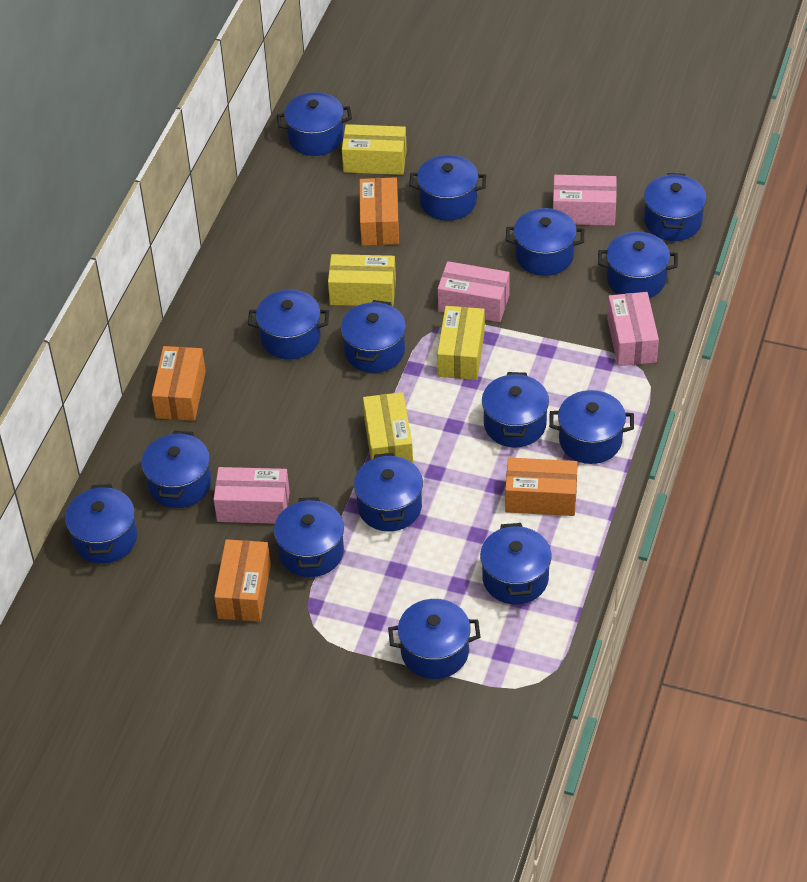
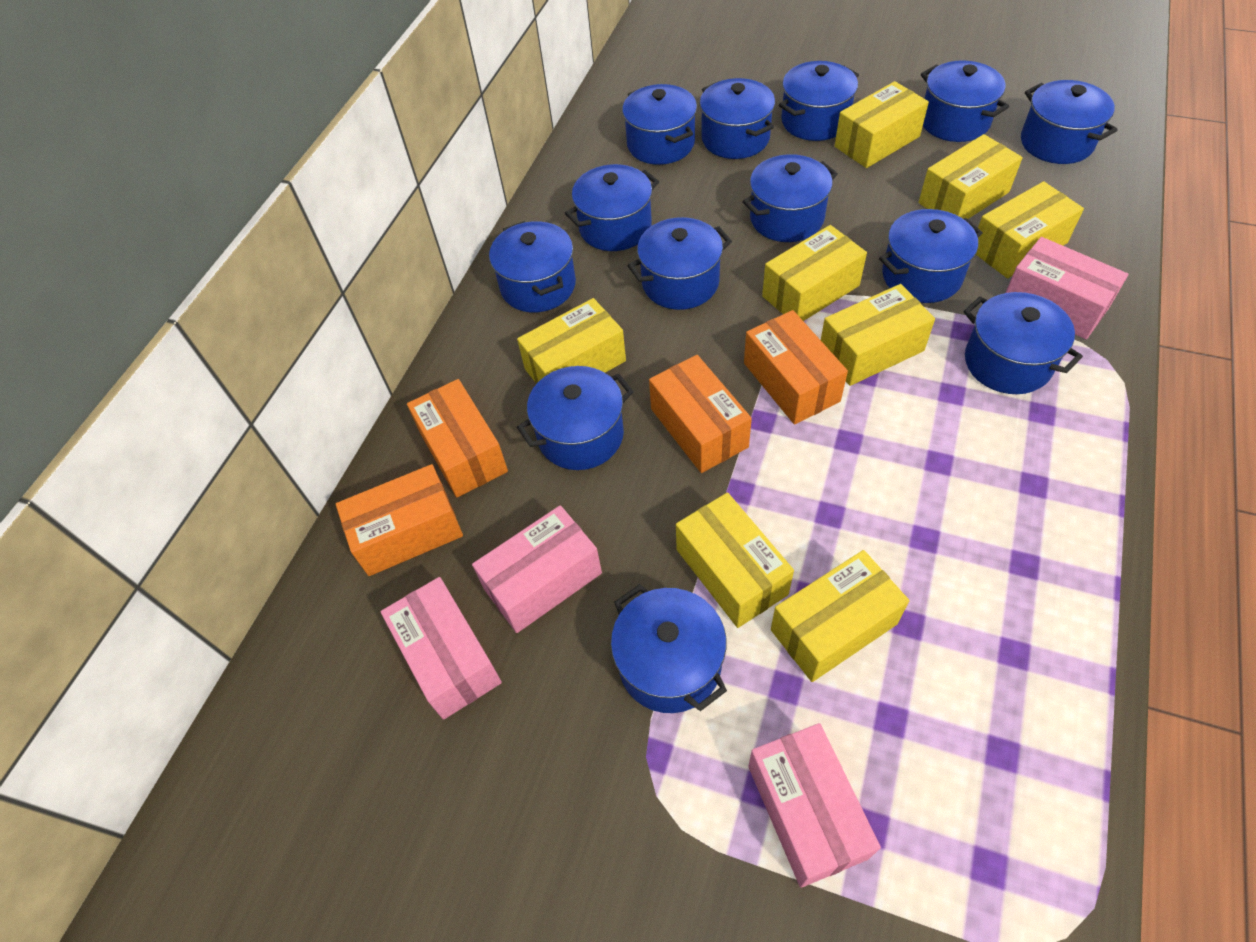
blue pot: [65,484,137,564] [141,431,211,508] [248,290,329,360] [274,497,344,577] [277,92,352,156] [341,300,406,373] [354,453,423,531] [388,599,480,679] [409,155,486,221] [480,523,552,604] [482,372,549,447] [506,208,584,276] [549,390,634,464] [598,232,678,298] [644,173,707,241] = 15 -> [489,221,576,312] [517,366,634,470] [565,164,659,251] [611,584,727,713] [622,84,697,165] [627,217,732,310] [700,78,775,159] [742,154,838,242] [779,61,859,141] [879,209,983,303] [921,60,1009,142] [963,292,1083,394] [1021,80,1117,164] = 13
yellow box: [328,254,396,307] [342,124,407,175] [363,392,413,463] [437,306,485,380] = 4 -> [517,298,626,384] [676,492,794,628] [762,225,867,321] [771,550,909,682] [821,284,935,386] [835,81,929,168] [919,134,1023,219] [976,181,1084,278] = 8

